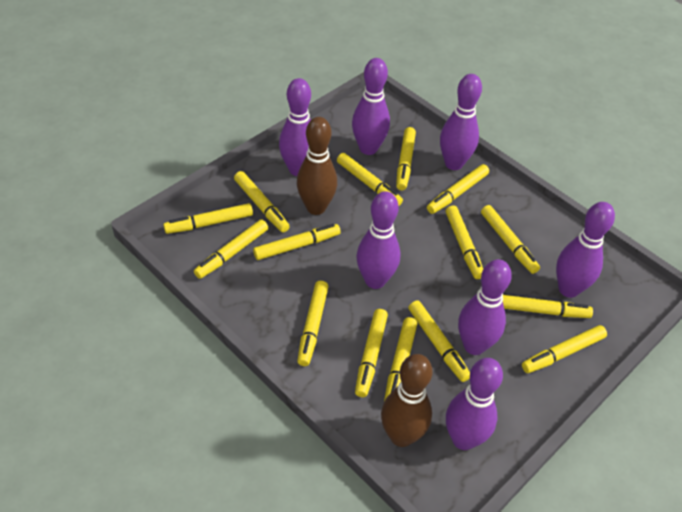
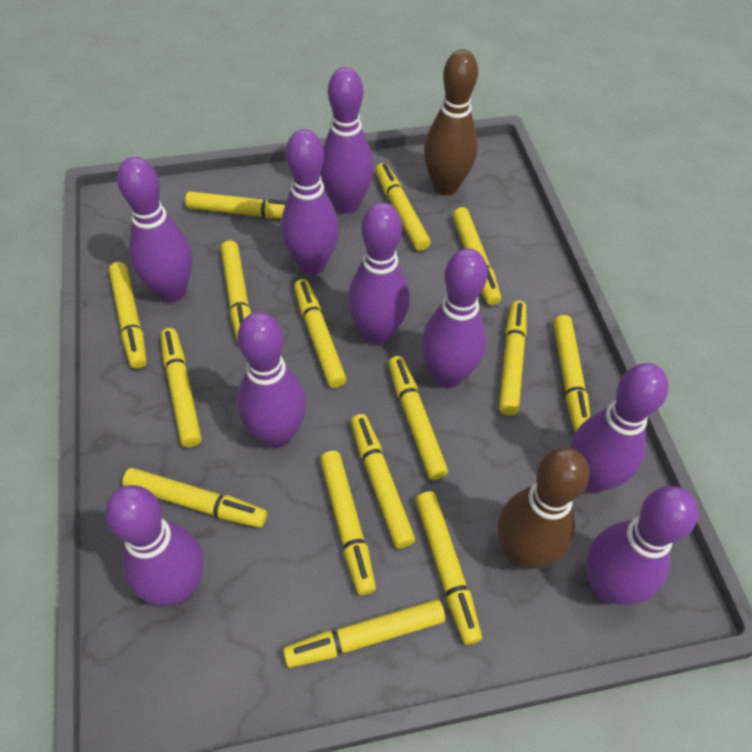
purple bowling pin: [279,78,311,176] [352,58,390,155] [356,191,400,289] [440,74,482,170] [446,358,503,450] [458,259,512,355] [556,202,615,298] = 7 -> [105,485,204,606] [117,157,192,303] [237,312,306,448] [281,129,339,275] [320,67,374,214] [348,202,410,345] [421,248,488,388] [571,363,668,493] [586,486,698,605] = 9

